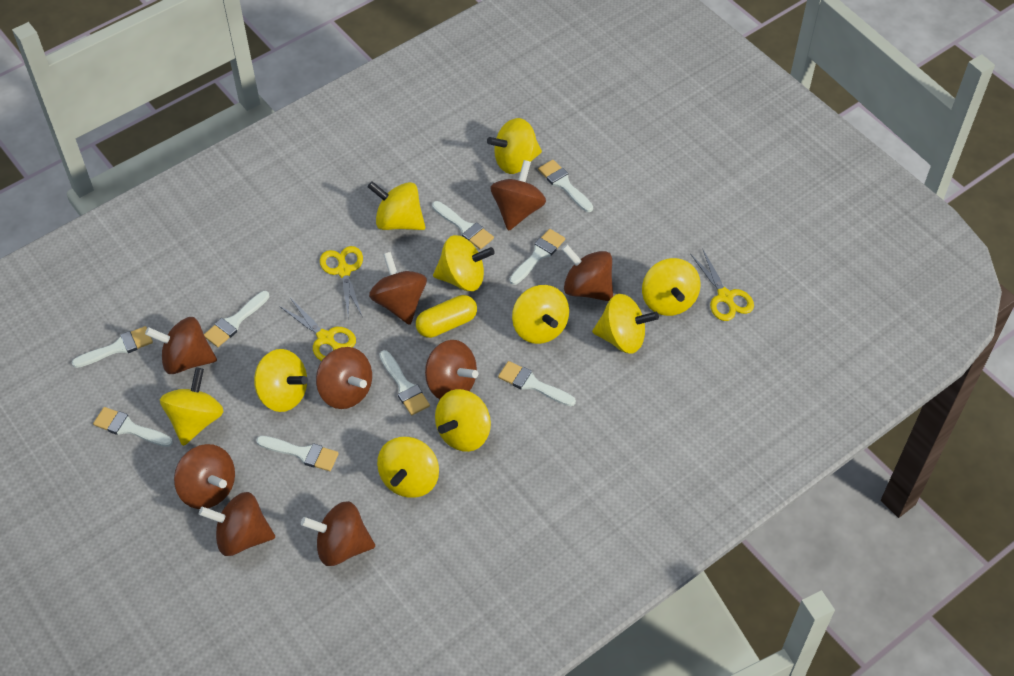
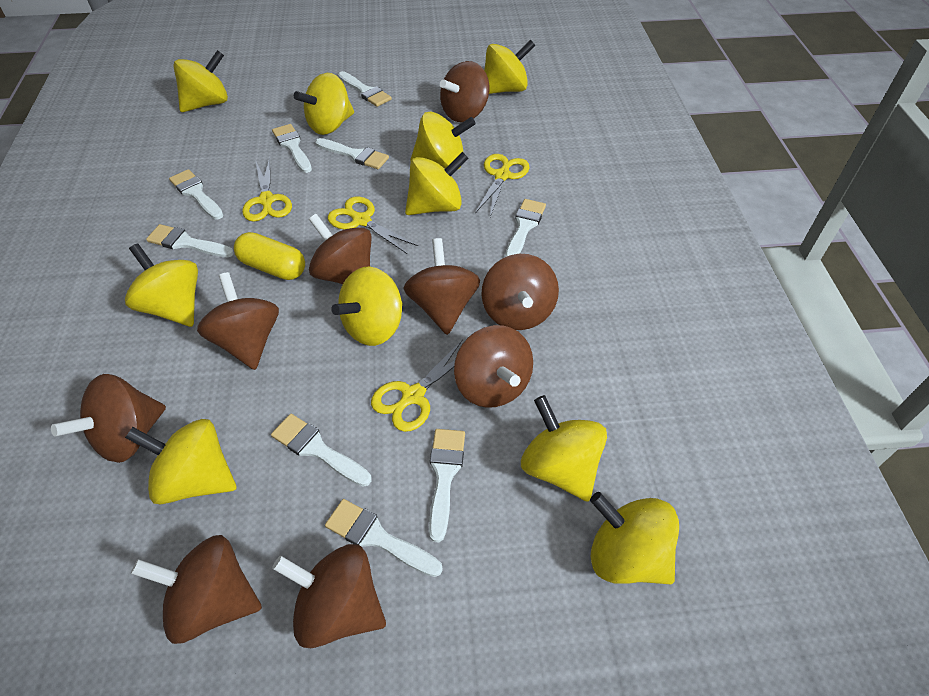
yellow scissors: [279,298,356,361] [320,246,363,317] [690,250,754,321] = 3 -> [242,157,292,222] [328,196,418,254] [371,339,463,432] [475,154,530,217] = 4

